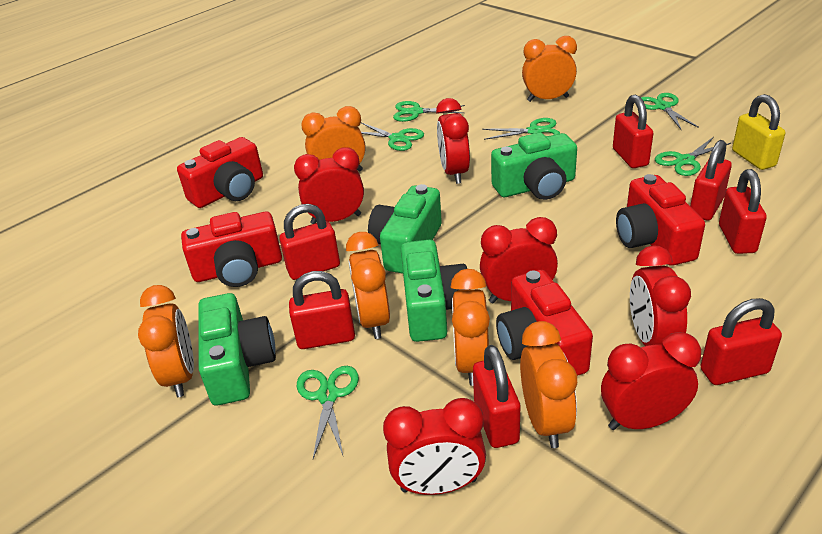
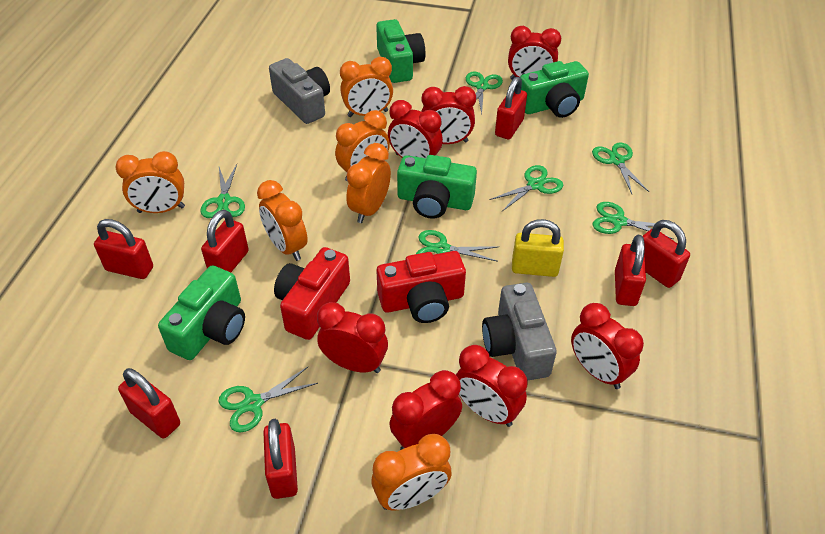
green scissors: [297,366,359,459] [361,123,424,151] [393,101,465,122] [482,118,560,140] [641,93,699,130] [655,137,731,176] = 6 -> [200,164,245,218] [218,367,318,433] [416,230,498,262] [466,71,503,114] [489,165,563,211] [592,142,649,194] [592,202,674,240] = 7
grey camera: none = 0 -> [269,58,330,124] [482,283,557,381] = 2
red camera: [177,137,263,208] [181,212,282,287] [496,270,593,376] [616,174,705,266] = 4 -> [274,247,350,340] [376,251,466,323] = 2
red clock: [294,147,364,224] [383,398,486,495] [436,98,470,184] [480,217,558,303] [601,332,701,430] [630,245,691,346] = 6 -> [317,302,388,373] [388,100,443,158] [389,370,462,450] [421,86,476,144] [456,345,528,427] [508,26,561,80] [571,303,644,389] = 7

